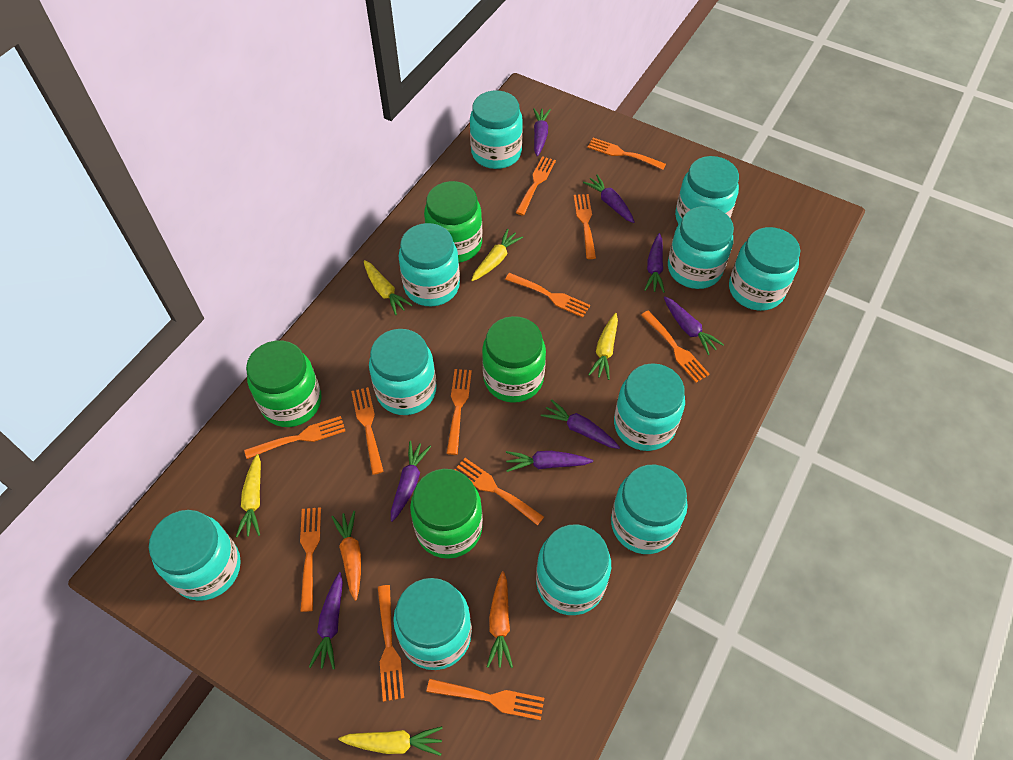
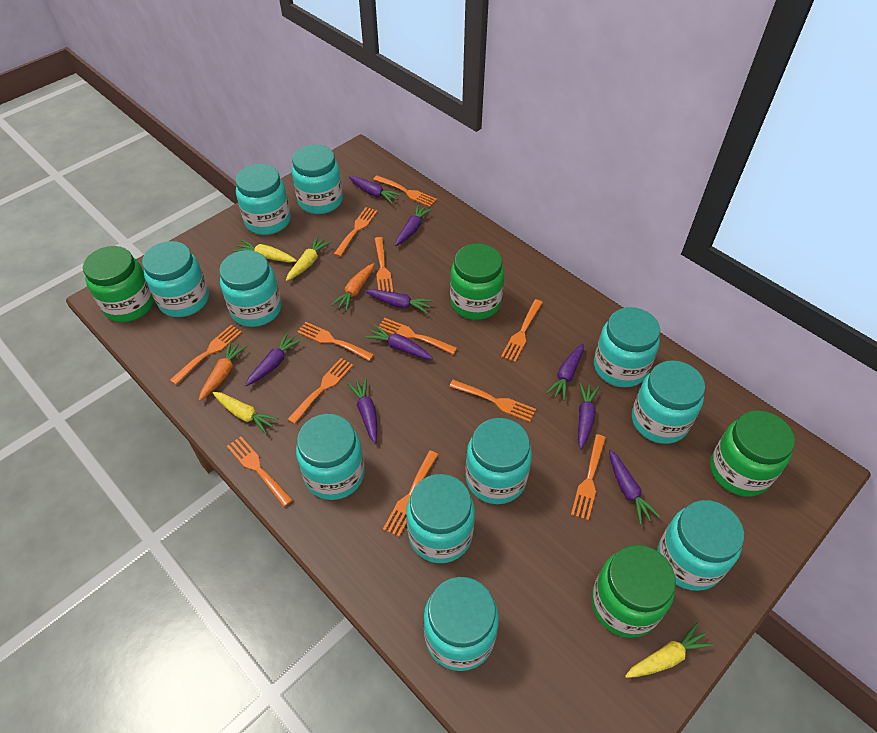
purple carrot: [309,572,343,669] [391,441,431,522] [506,451,593,472] [533,108,551,157] [541,399,620,449] [583,174,635,223] [644,233,665,293] [664,296,724,355] = 8 -> [245,332,302,386] [347,378,377,444] [349,176,401,204] [365,289,433,314] [365,325,433,359] [395,204,432,246] [546,344,584,401] [578,383,599,449] [609,450,660,525] = 9
yellow carrot: [236,454,261,537] [338,726,443,756] [364,260,412,315] [471,229,523,281] [588,313,618,380] = 5 -> [213,392,279,434] [234,240,297,262] [286,236,331,281] [625,622,714,678] = 4

